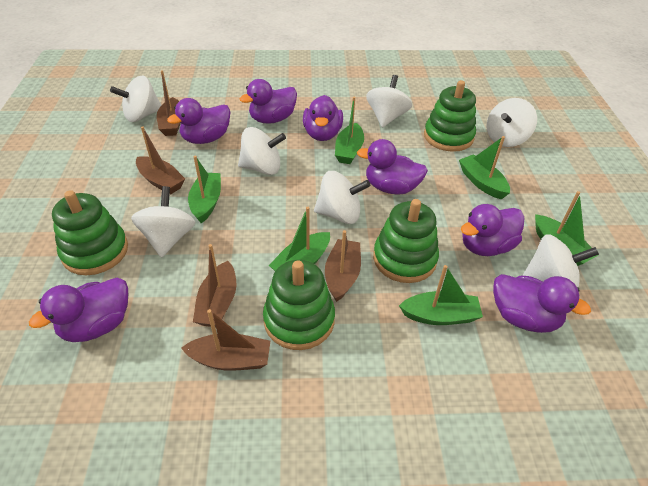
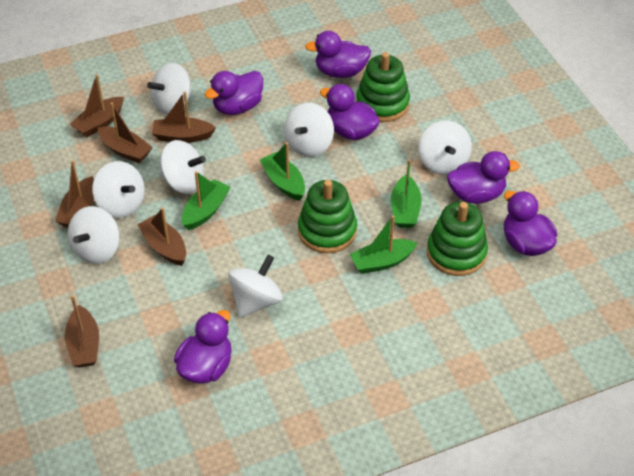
brown boat: [136,126,185,194] [157,70,181,136] [181,309,270,371] [193,244,236,327] [325,230,361,302] = 5 -> [55,160,94,227] [65,295,99,368] [70,74,124,137] [98,102,153,163] [137,207,186,266] [152,91,216,143] = 6
green boat: [188,156,221,223] [269,207,330,271] [335,97,364,164] [399,265,483,325] [459,136,510,200] [535,191,598,266] = 6 -> [182,171,230,230] [260,142,305,201] [350,216,417,274] [391,159,422,228] = 4
green stacking toy: [52,190,128,275] [263,260,335,350] [373,199,439,283] [424,80,476,152] = 4 -> [298,180,357,253] [356,52,410,122] [427,202,488,276] = 3
purple duck: [29,277,128,342] [167,98,230,144] [240,79,297,123] [303,95,343,141] [357,139,428,195] [461,204,524,256] [493,274,591,333] = 7 -> [174,310,232,384] [204,71,263,115] [305,31,371,78] [320,84,380,140] [447,151,520,204] [504,191,557,256] = 6

